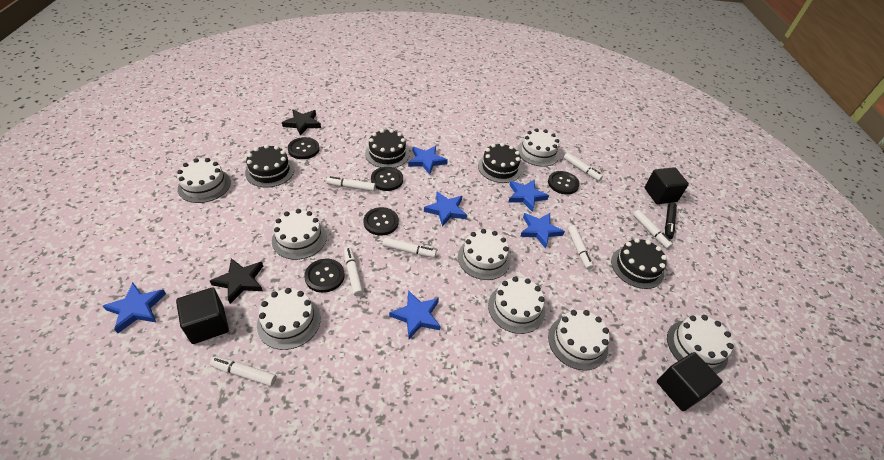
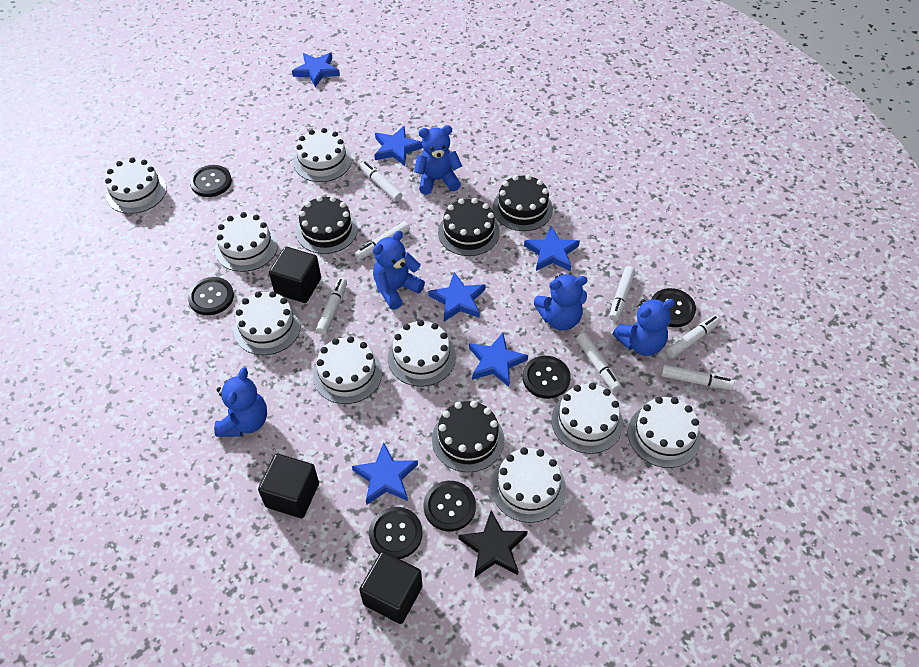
black button: [288,137,320,159] [304,259,345,293] [364,207,399,236] [371,167,403,191] [548,171,580,195] = 5 -> [188,277,234,315] [190,165,232,197] [369,507,423,559] [424,481,476,532] [523,356,571,399] [652,288,696,327] = 6
black marker: [665,203,677,239] = 1 -> none = 0
black star: [210,258,263,304] [282,110,321,136] = 2 -> [459,510,528,577] = 1
blue teddy bear: none = 0 -> [214,368,267,437] [373,231,425,310] [414,125,462,195] [534,273,587,330] [613,299,675,356] = 5
white cake: [177,158,231,203] [257,288,321,350] [272,209,327,260] [458,229,511,280] [488,276,545,334] [517,128,559,167] [548,310,609,371] [667,315,734,374] = 8 -> [105,158,167,214] [215,212,278,272] [234,291,301,355] [294,128,352,182] [313,336,382,404] [388,320,456,387] [491,447,566,523] [551,383,623,454] [628,397,701,468] = 9

